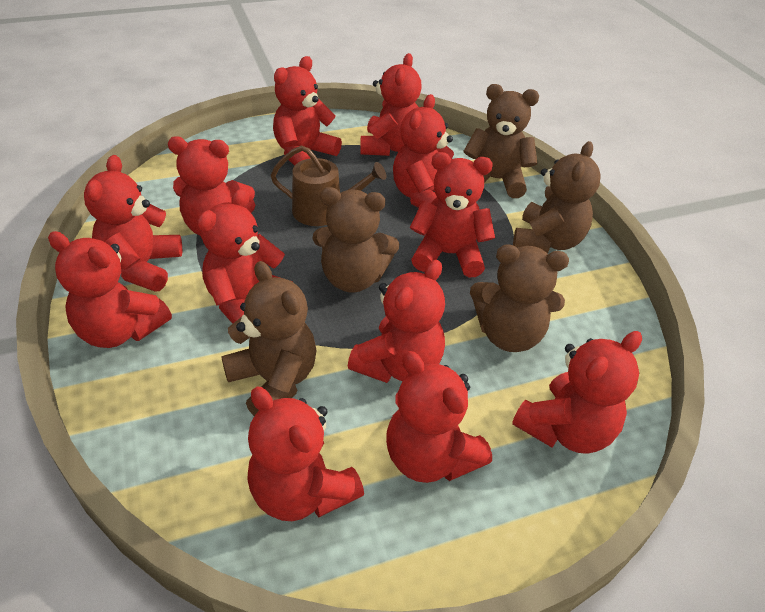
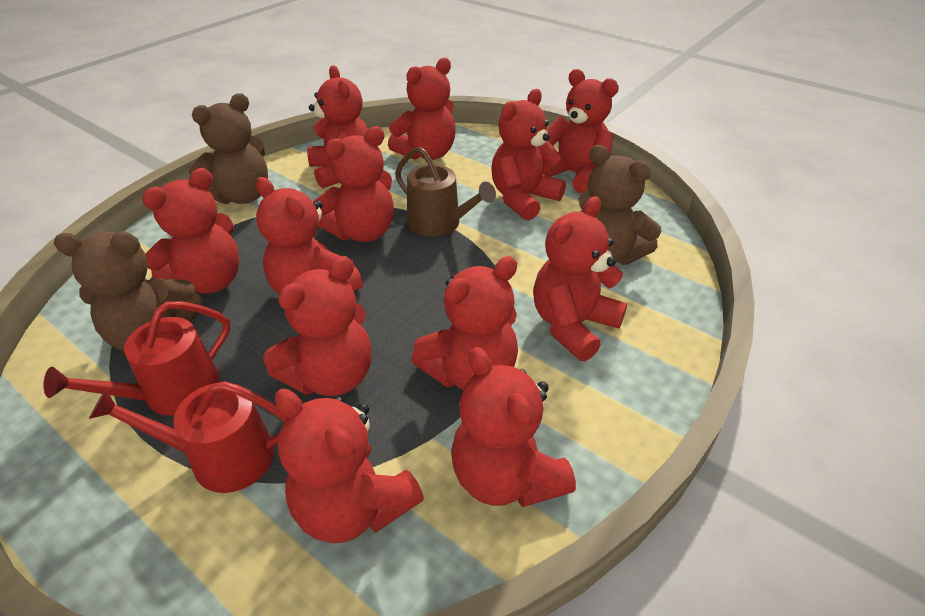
brown teddy bear: [221,261,317,416] [312,187,400,292] [464,84,539,198] [470,245,569,352] [513,141,601,253] = 5 -> [54,231,203,352] [189,93,268,204] [579,145,661,265] = 3
red watering can: none = 0 -> [43,301,230,416] [89,381,287,493] = 2

